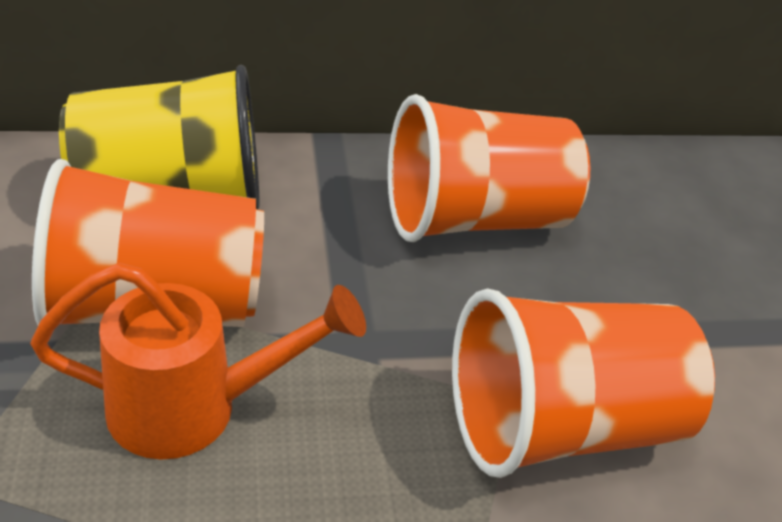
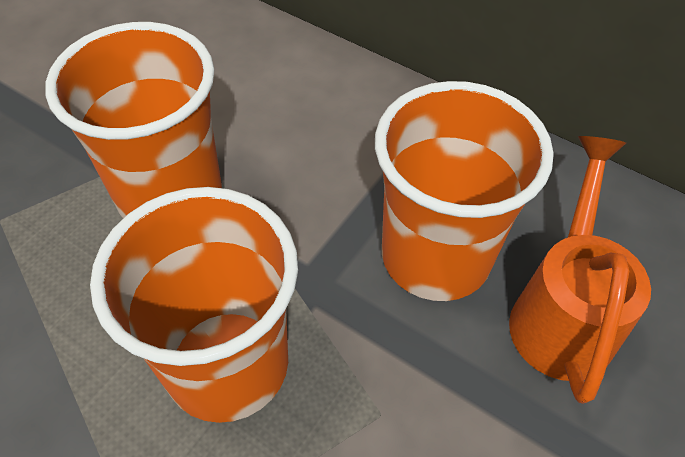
yellow cup: [59,65,260,209] = 1 -> none = 0

